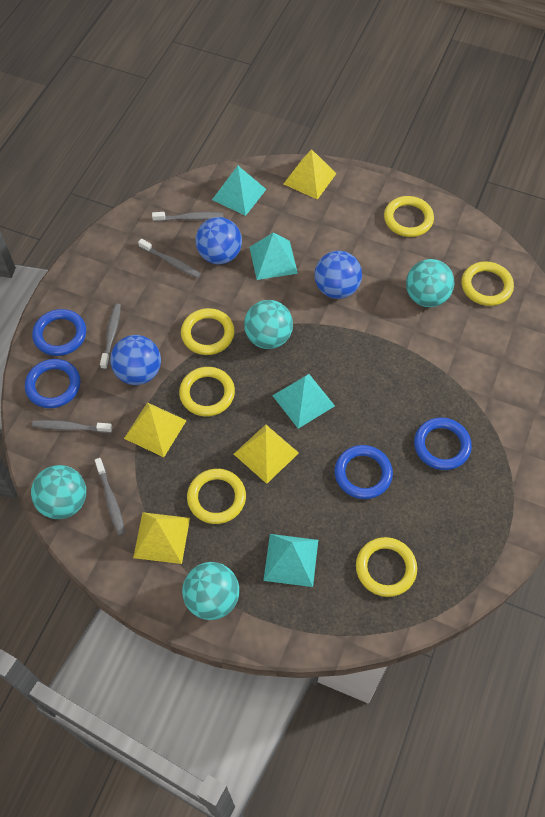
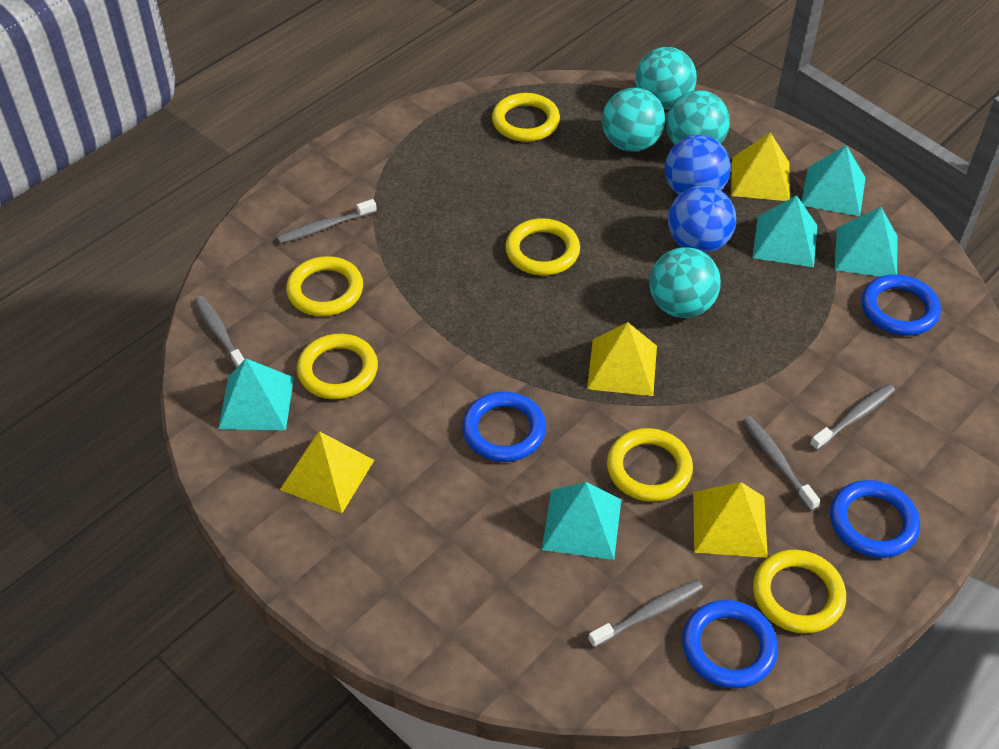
blue ball: [110,335,161,385] [195,217,242,264] [314,251,362,299] = 3 -> [665,135,731,195] [668,185,736,253] = 2
turquoise pyramid: [212,166,266,216] [249,232,298,280] [263,534,318,587] [272,374,335,429] = 4 -> [218,358,294,430] [542,482,621,560] [753,195,818,267] [802,145,866,216] [835,207,898,277] = 5

